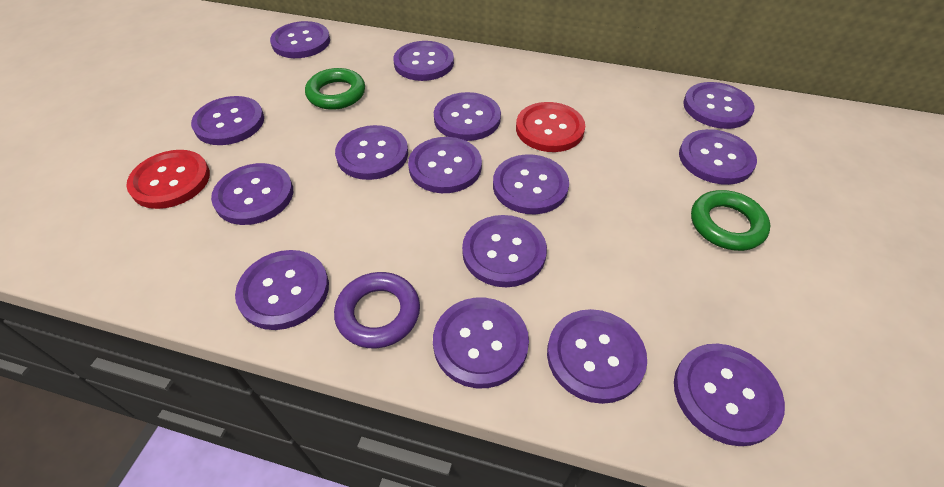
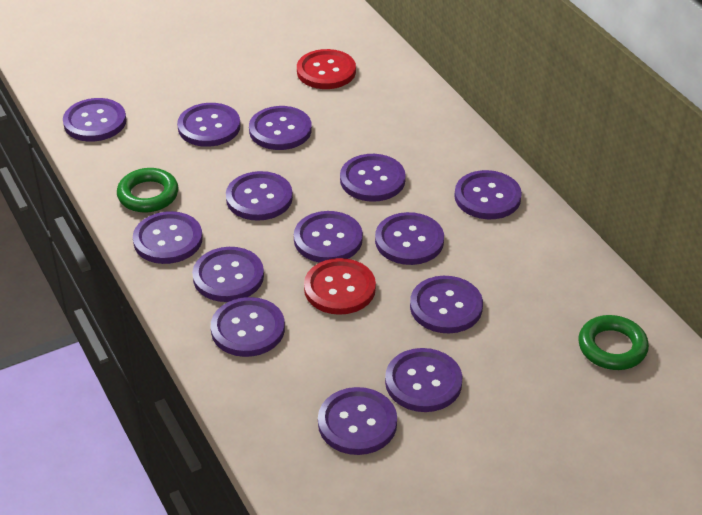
purple button: [191,96,264,145] [211,163,293,225] [235,250,329,330] [270,21,330,58] [335,125,408,180] [393,41,454,81] [408,137,482,193] [433,297,529,388] [434,92,501,141] [462,215,547,287] [493,154,569,214] [547,309,647,404] [674,344,785,446] [679,129,757,185] [683,82,754,129] = 15 -> [63,98,126,142] [133,211,203,264] [177,103,240,147] [192,247,264,302] [211,297,285,357] [226,171,293,221] [249,106,312,150] [294,211,363,263] [318,387,397,455] [340,154,406,202] [375,212,444,265] [385,348,462,412] [410,276,483,333] [455,170,522,219] = 14
purple ring: [334,272,420,348] = 1 -> none = 0

